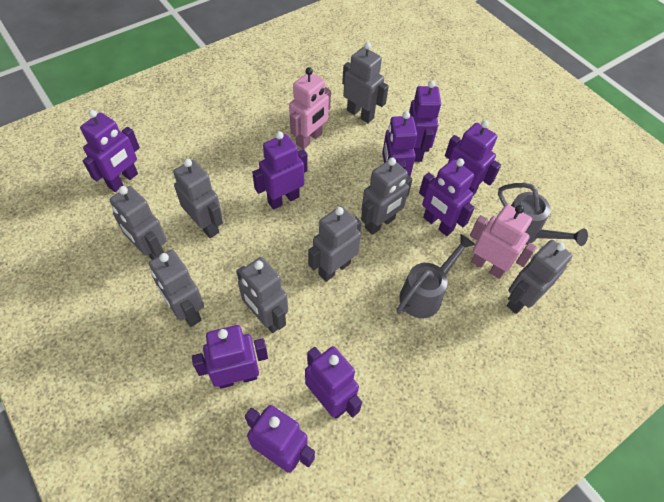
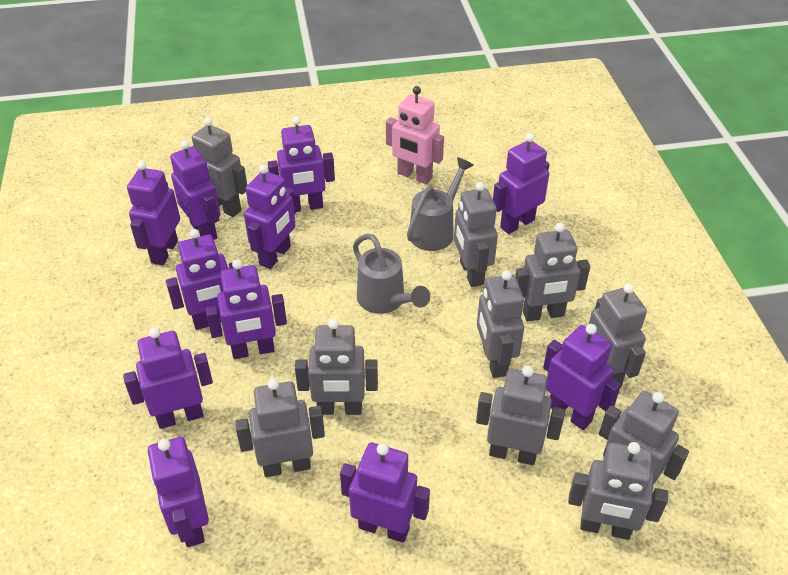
grey robot: [110,186,167,260] [149,250,204,327] [173,159,223,238] [236,257,288,333] [308,206,362,282] [342,42,389,123] [361,158,413,235] [507,240,573,314] = 8 -> [192,117,247,217] [235,378,325,477] [295,319,378,415] [454,182,498,287] [476,366,565,465] [477,270,524,378] [515,223,590,321] [568,442,668,540] [589,283,647,388] [599,391,689,485] = 10
pink robot: [289,67,331,149] [470,204,537,279] = 2 -> [386,86,444,184] = 1
purple robot: [80,110,140,192] [192,325,268,389] [245,405,315,473] [252,131,308,209] [305,346,362,419] [382,111,417,177] [409,80,441,162] [419,158,475,236] [445,120,501,196] = 9 -> [123,327,213,429] [127,161,180,265] [148,437,209,547] [166,229,233,330] [170,140,221,240] [206,259,287,359] [244,165,296,269] [268,116,335,212] [340,443,430,543] [493,133,550,234] [543,324,621,430] = 11

